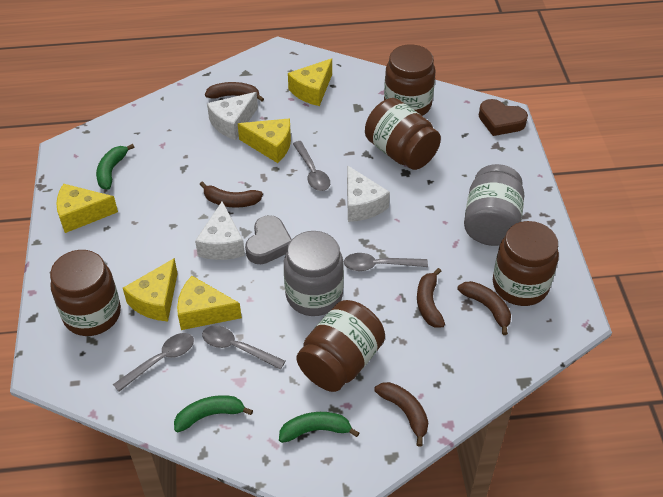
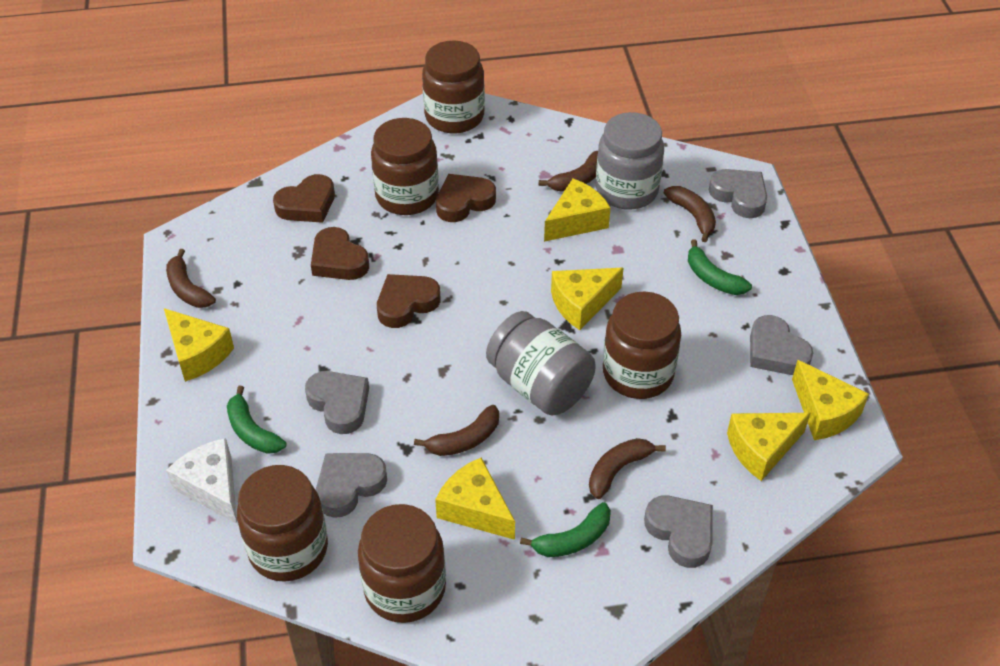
brown heart: [479,99,528,136] = 1 -> [273,174,335,223] [311,227,369,280] [377,274,441,328] [436,174,496,222] = 4
grey heart: [245,215,292,264] = 1 -> [305,371,369,434] [316,453,387,518] [644,496,713,568] [709,169,767,218] [750,315,813,375] = 5
grey spoon: [113,333,194,392] [202,325,285,370] [293,141,330,191] [344,253,428,271] = 4 -> none = 0
white cheese: [195,202,245,260] [207,92,258,140] [347,165,390,222] = 3 -> [166,438,237,524] = 1
yellow cheese: [56,184,118,233] [123,258,178,321] [177,276,242,330] [238,118,291,163] [288,59,332,106] = 5 -> [164,308,234,382] [435,458,515,540] [544,179,611,242] [551,268,624,330] [727,413,810,481] [792,360,869,440] = 6

